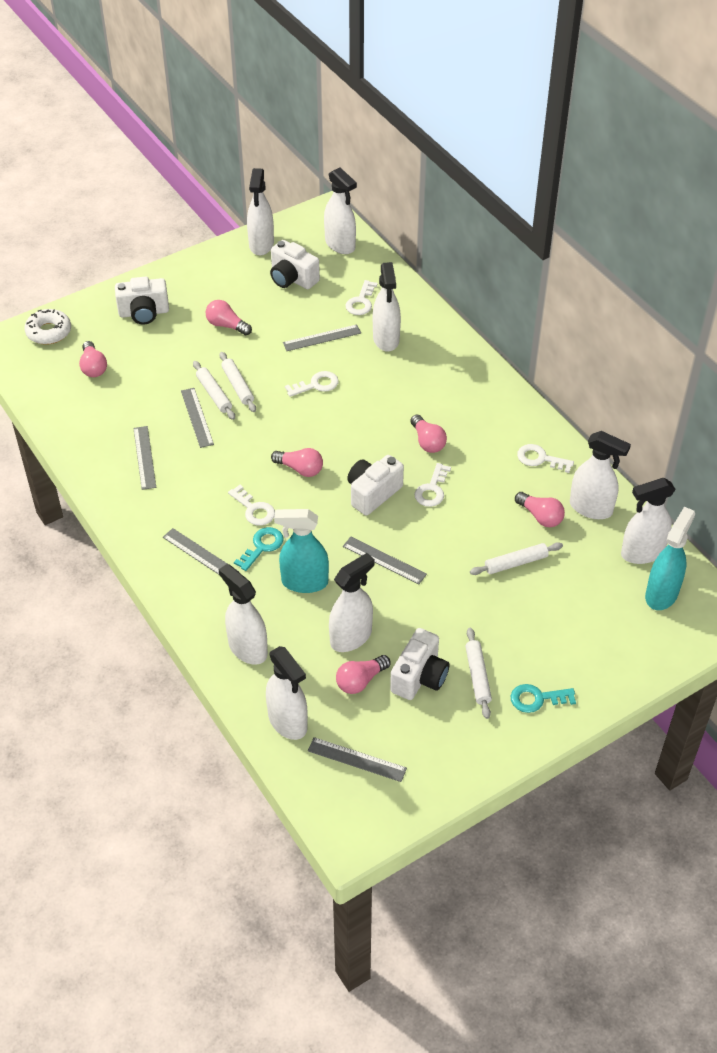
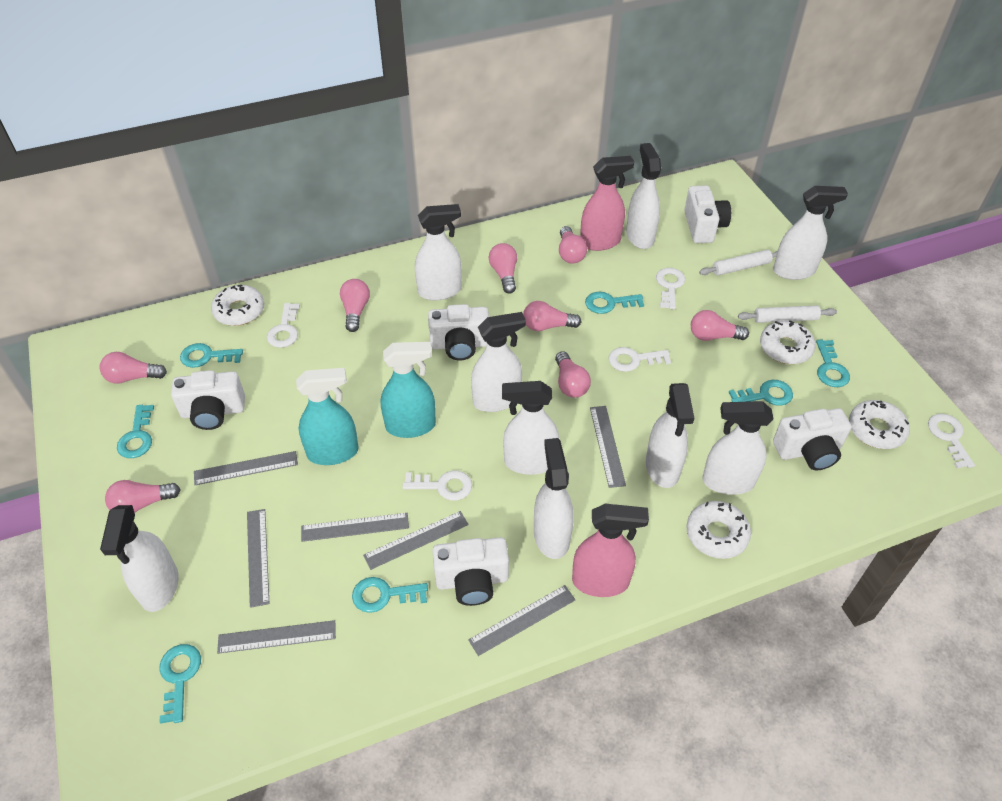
grey ruler: [133,426,156,490] [163,528,239,575] [181,388,214,448] [283,324,361,351] [308,737,407,782] [343,537,427,584] = 6 -> [194,451,298,485] [217,620,336,654] [247,509,270,608] [301,513,409,542] [363,511,469,570] [468,585,575,656] [590,406,626,488] = 7
pink light bulb: [79,341,107,377] [206,300,252,335] [271,448,323,477] [336,655,391,694] [411,415,447,453] [515,492,565,527] = 6 -> [100,352,167,384] [105,480,181,513] [340,279,370,332] [489,243,517,294] [523,301,581,331] [555,351,591,398] [559,226,587,264] [691,310,749,341] = 8
pink spray bottle: none = 0 -> [572,504,649,597] [580,156,634,251] = 2
turquoise key: [234,527,284,571] [511,684,576,713] = 2 -> [117,405,154,458] [159,644,201,723] [180,343,243,368] [352,577,428,613] [585,292,644,314] [728,380,793,406] [816,340,850,387] = 7
white camera: [115,277,169,324] [270,240,320,289] [347,455,404,516] [390,628,450,700] = 4 -> [171,370,245,430] [428,304,489,360] [432,537,509,606] [684,185,731,243] [773,408,852,470] = 5
white donut: [24,309,71,345] = 1 -> [211,285,264,326] [687,501,751,559] [760,320,815,364] [849,400,910,449] = 4
white rolling pin: [193,361,235,420] [219,352,256,412] [465,628,492,719] [470,542,563,575] = 4 -> [699,250,778,275] [738,305,837,323] = 2
white spray bottle: [219,564,268,665] [247,168,274,256] [266,646,308,740] [324,167,357,254] [329,553,374,652] [373,262,401,352] [570,431,631,519] [621,478,676,564] = 8 -> [100,505,179,612] [415,204,462,301] [471,312,526,412] [502,381,559,475] [534,438,574,559] [626,143,661,249] [646,383,694,488] [702,401,773,495] [773,186,848,280] = 9

